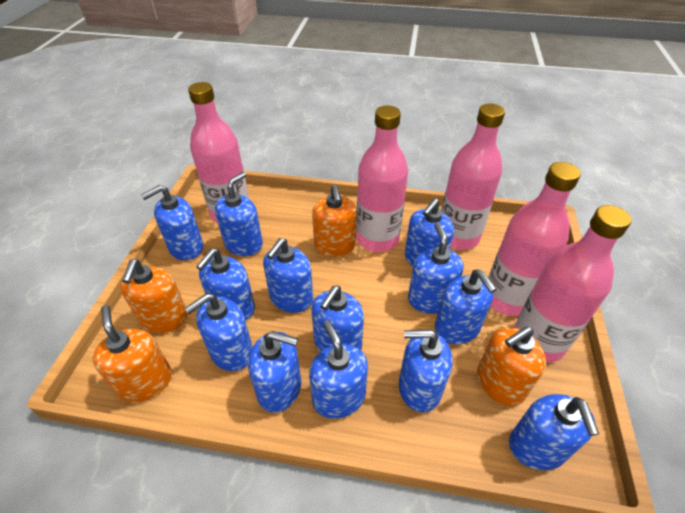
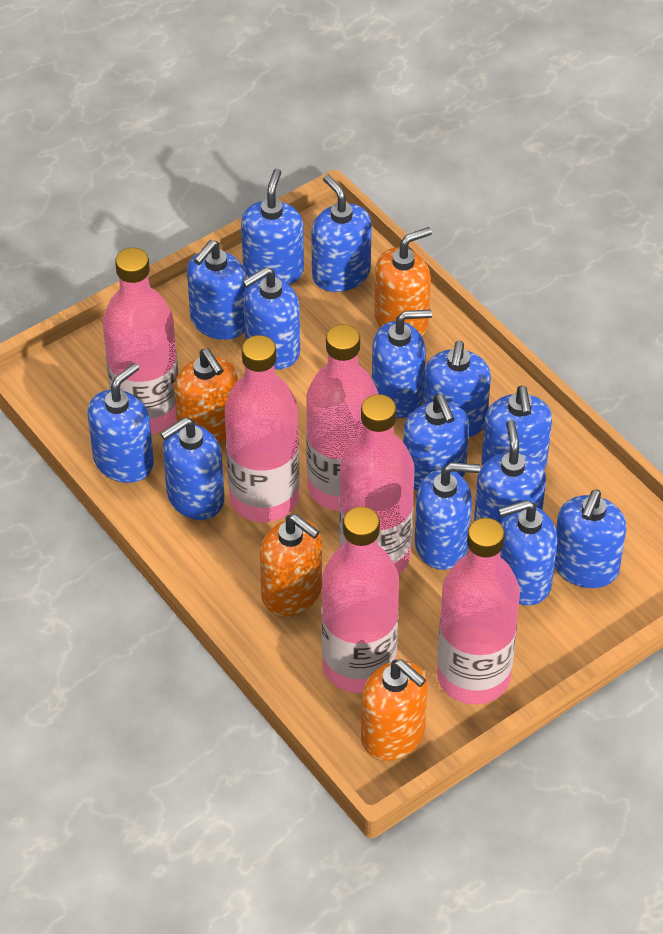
blue soap dispenser: [141,185,203,260] [184,293,253,371] [196,248,255,321] [215,172,263,256] [248,331,301,413] [263,238,313,313] [309,320,368,419] [311,286,364,352] [399,329,452,412] [405,198,454,266] [408,223,464,314] [435,269,497,345] [509,394,599,470] = 13 -> [88,363,154,483] [160,417,225,520] [187,240,247,340] [241,168,304,285] [242,267,300,369] [312,175,372,292] [372,309,432,418] [403,394,469,491] [415,462,480,570] [423,341,491,437] [474,420,546,524] [482,386,552,469] [498,500,558,605] [554,490,627,588] = 14
pink bottle: [188,82,249,223] [356,105,408,252] [441,104,505,250] [488,162,581,316] [514,205,631,363] = 5 -> [103,248,178,434] [225,335,299,522] [306,324,379,511] [321,506,399,693] [339,394,415,575] [437,518,520,704] = 6

